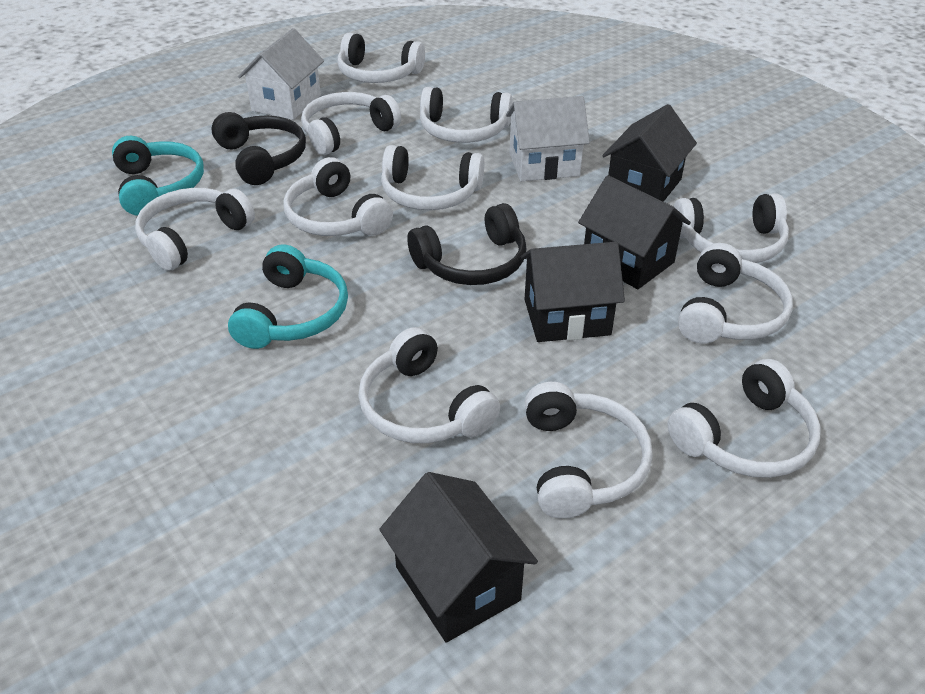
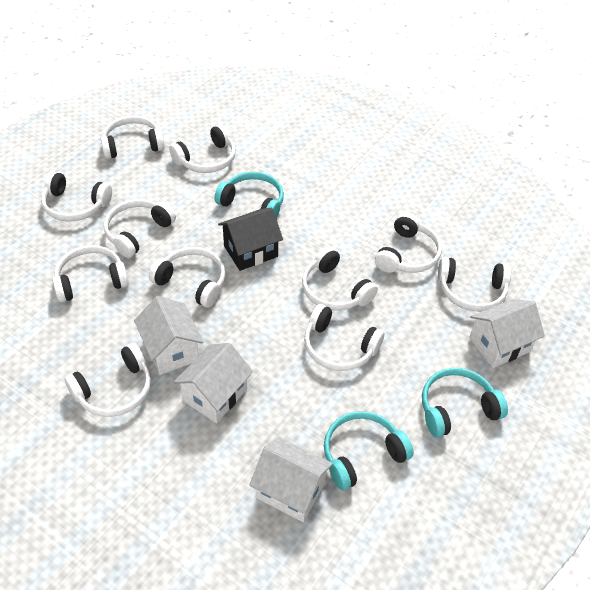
black headphones: [211,112,306,185] [407,203,526,285] = 2 -> none = 0
black house: [379,472,538,643] [521,242,625,342] [578,175,691,289] [602,104,697,202] = 4 -> [218,208,283,271] = 1
turquoise headphones: [112,136,204,216] [228,245,348,349] = 2 -> [214,172,284,218] [324,411,414,490] [422,368,508,438] = 3
white house: [238,28,324,120] [506,96,590,181] = 2 -> [134,296,203,375] [174,343,253,423] [249,437,333,522] [469,299,545,368] = 4

